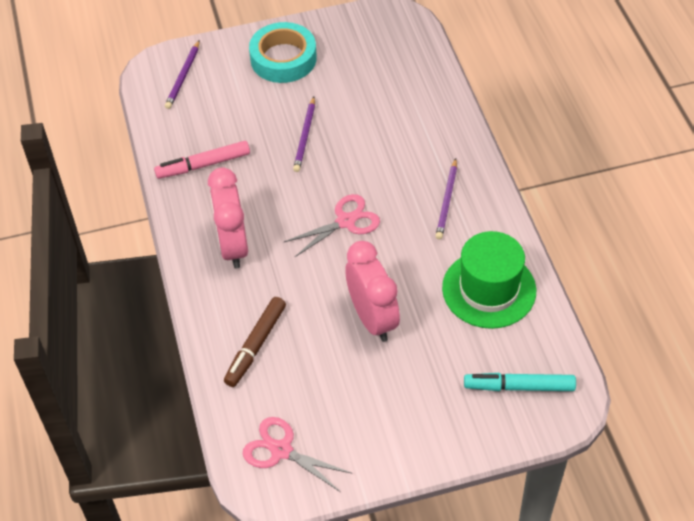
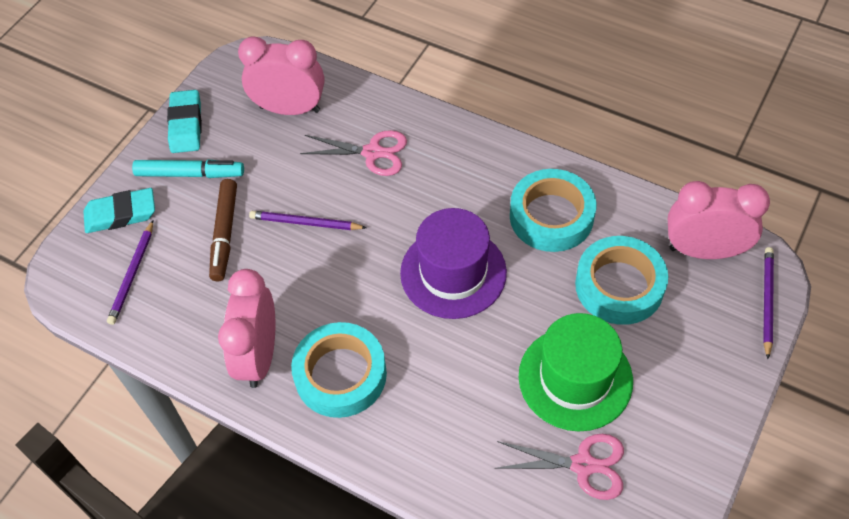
pink clock: [208,168,248,268] [345,241,400,342] = 2 -> [218,269,275,388] [238,36,325,115] [668,181,770,259] = 3
pink marker: [154,141,250,179] = 1 -> none = 0
purple hat: none = 0 -> [400,208,507,319] = 1
turquoise eraser: none = 0 -> [83,188,155,233] [167,90,202,153] = 2
turquoise tape: [249,22,317,83] = 1 -> [291,322,387,418] [510,169,596,252] [575,236,668,325] = 3

